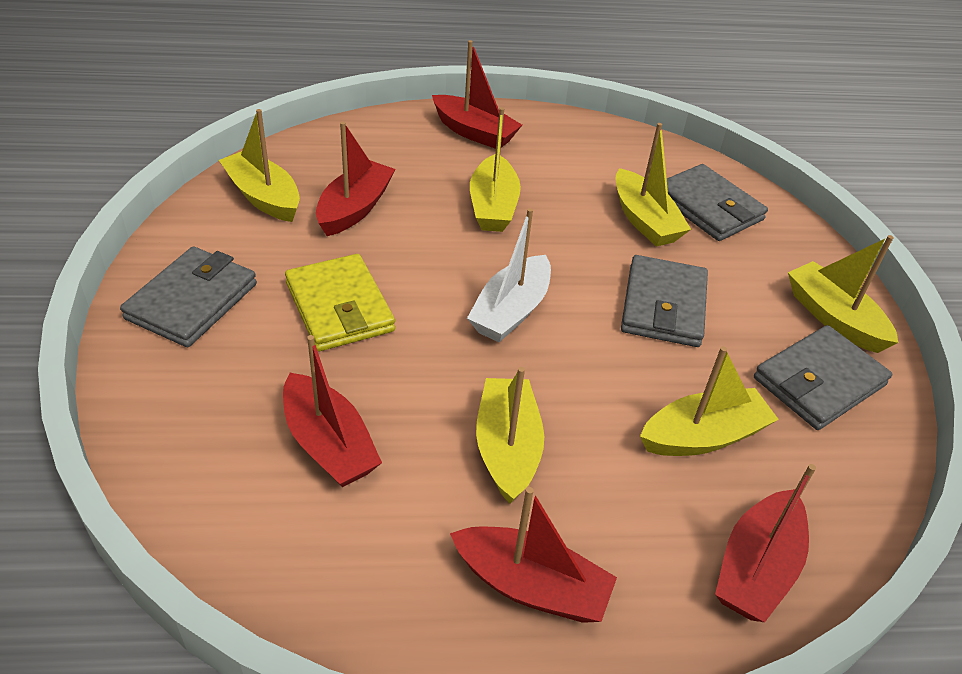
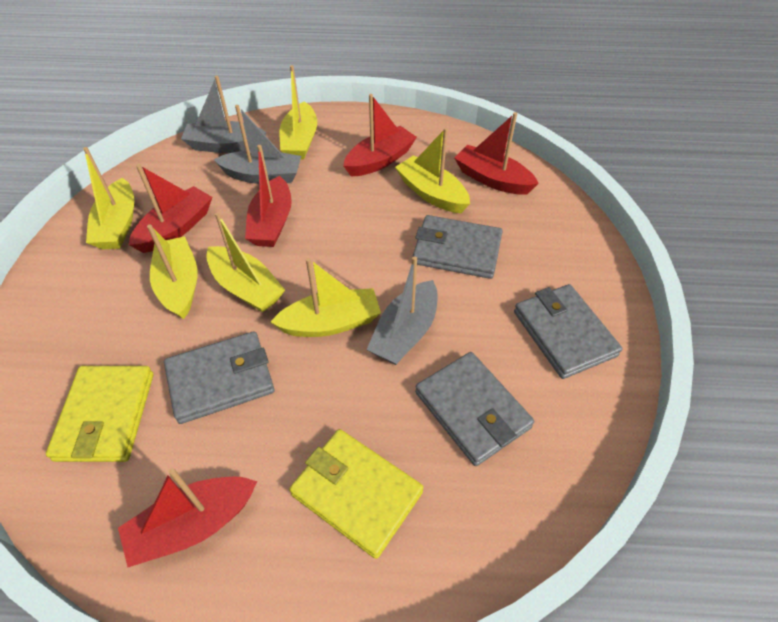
grey boat: none = 0 -> [181,76,266,153] [214,105,301,184] [366,256,438,365] = 3
white boat: [467,208,551,342] = 1 -> none = 0
yellow wallet: [285,254,395,351] = 1 -> [46,366,153,462] [289,429,423,559] = 2

